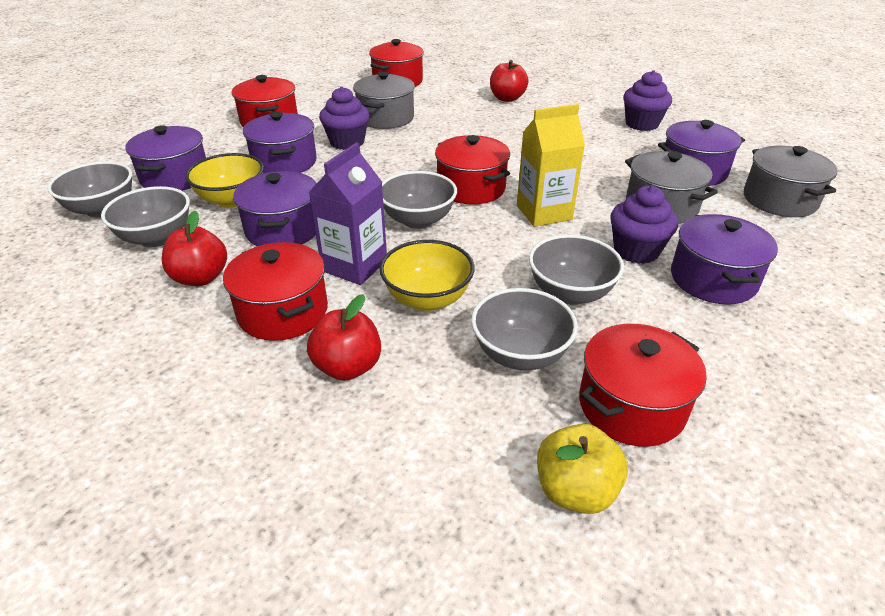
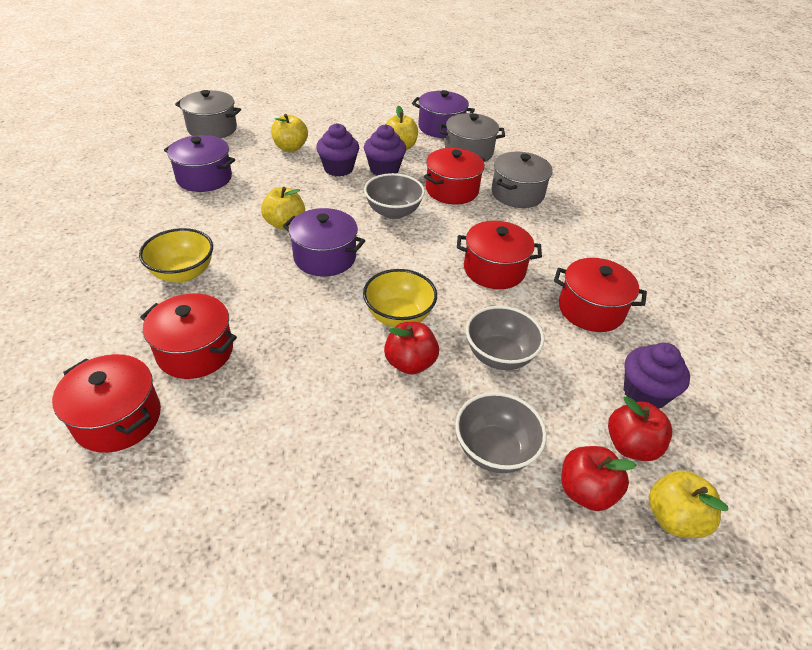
grey bowl: [47,161,132,218] [101,186,190,247] [382,171,457,229] [471,288,578,370] [529,235,624,305] = 5 -> [364,173,425,219] [455,392,547,473] [466,306,545,370] = 3
purple carton: [309,142,387,285] = 1 -> none = 0
purple pot: [125,125,206,191] [233,171,317,246] [243,112,317,173] [658,120,745,186] [671,214,778,305] = 5 -> [164,135,235,192] [283,208,365,276] [412,90,475,138] = 3
yellow apple: [537,424,628,514] = 1 -> [261,187,305,230] [271,114,308,152] [386,105,418,150] [649,470,728,538] = 4
yellow carton: [517,104,585,227] = 1 -> none = 0

